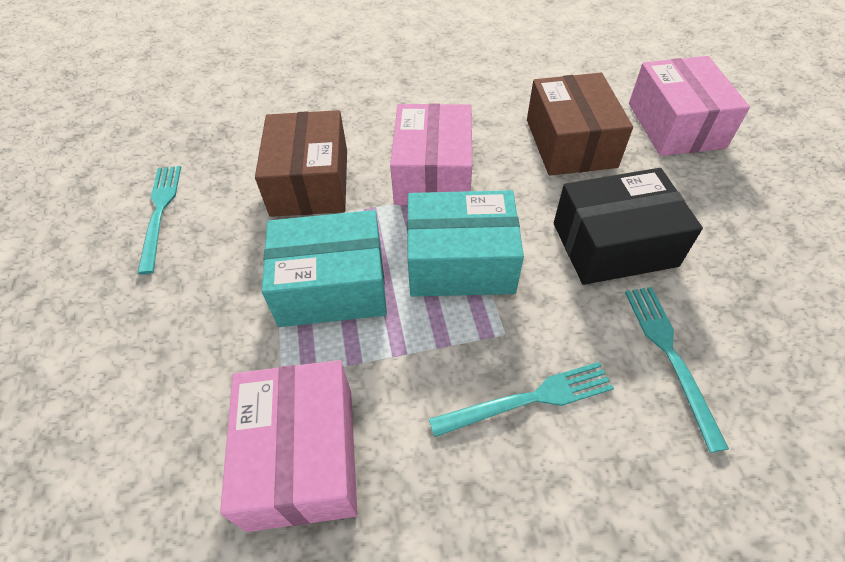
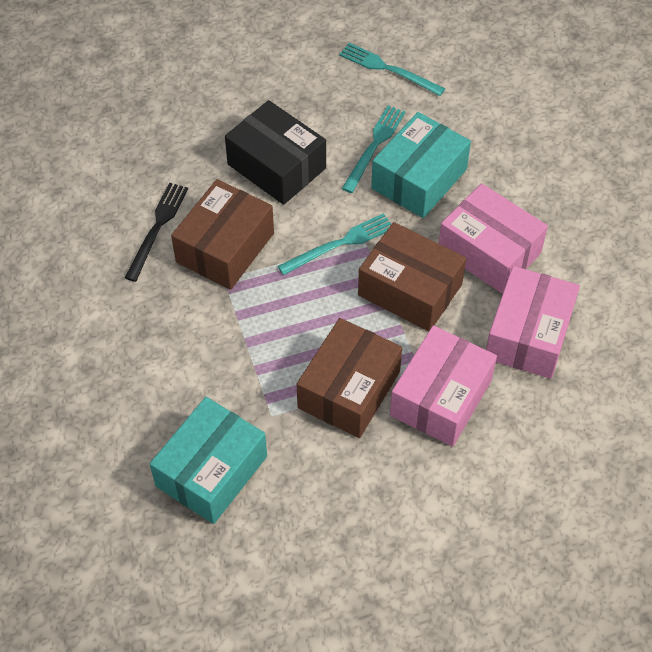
black fork: none = 0 -> [125,183,188,282] = 1
brown box: [255,110,347,217] [527,73,633,175] = 2 -> [171,179,274,290] [297,318,402,438] [358,222,466,332] = 3

